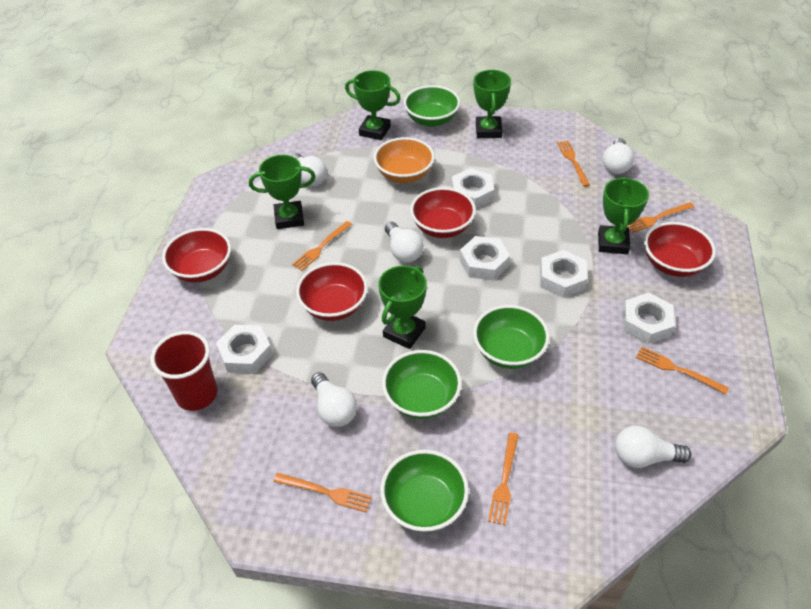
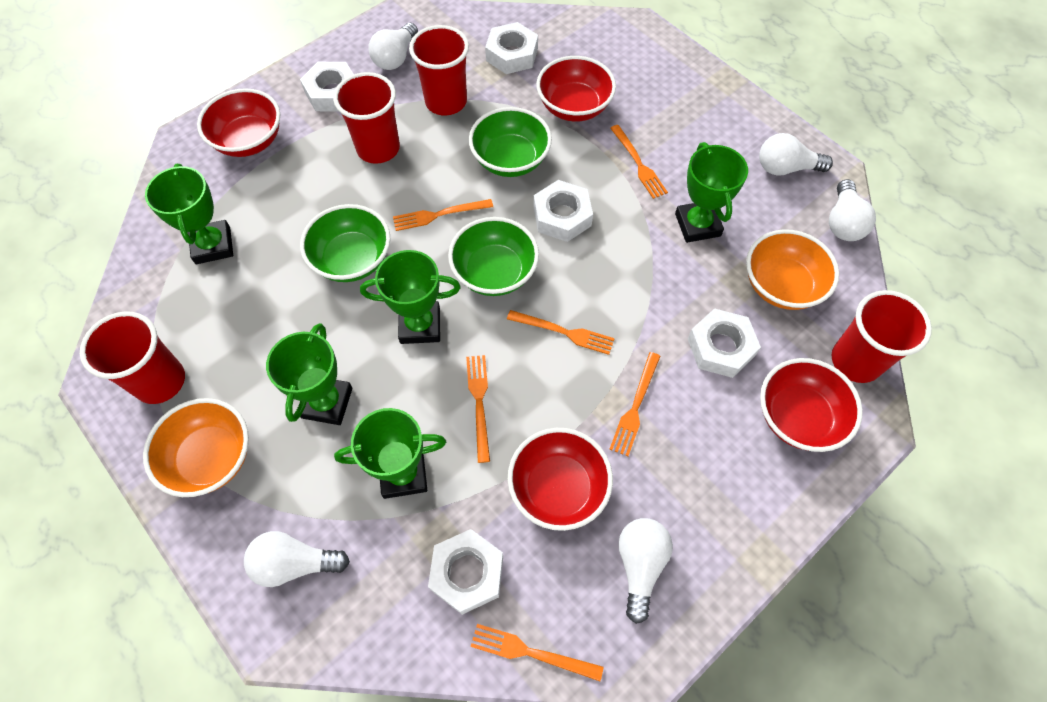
green bowl: [380,450,469,532] [382,350,462,419] [403,85,460,127] [473,305,550,369] = 4 -> [300,204,391,282] [448,217,539,296] [469,107,552,177] = 3
orange bowl: [374,137,435,183] = 1 -> [143,398,249,497] [746,229,839,310] = 2
red cup: [150,331,218,411] = 1 -> [80,311,185,404] [333,72,400,164] [409,25,469,116] [832,290,932,383] = 4

